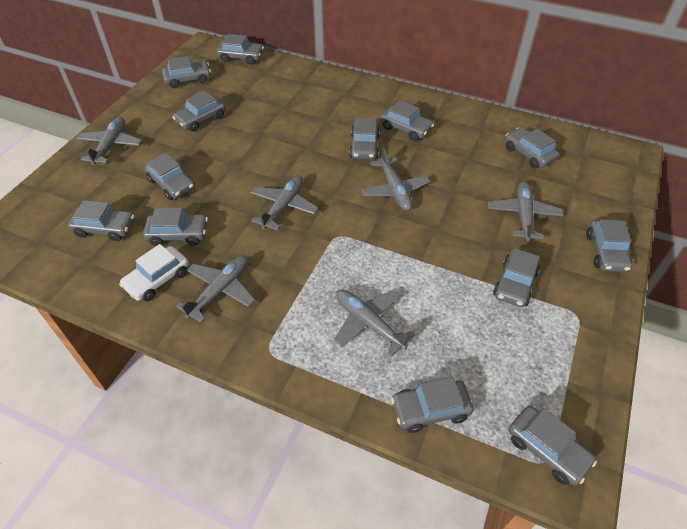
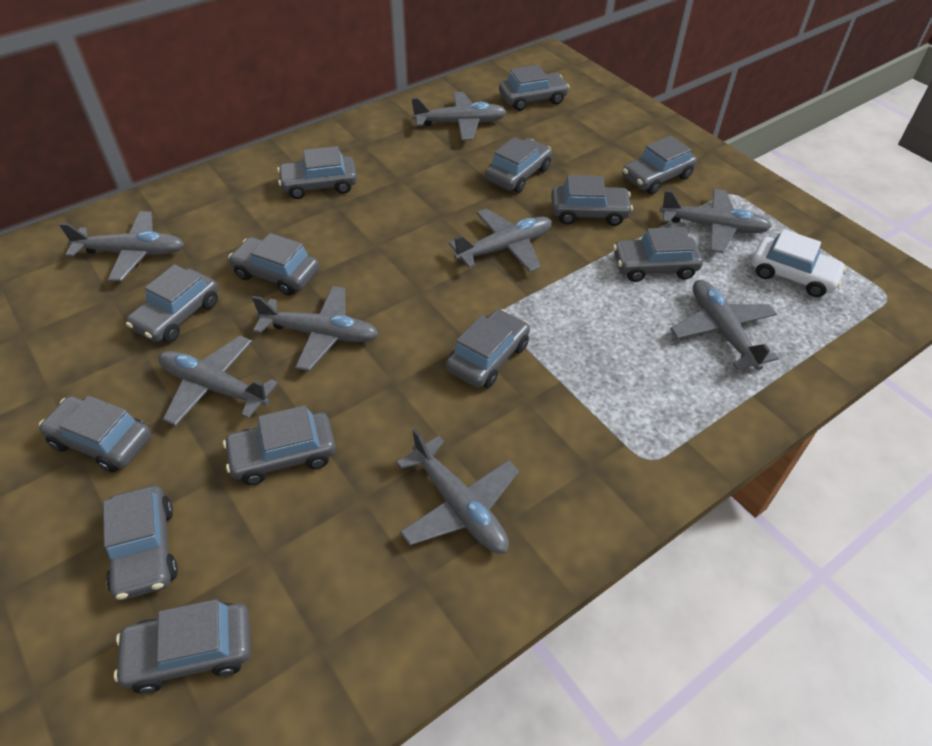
grey plane: [77,117,142,165] [176,255,255,323] [251,175,318,231] [334,290,415,357] [361,147,430,211] [488,181,563,241] = 6 -> [59,211,184,281] [158,336,278,426] [252,286,379,371] [396,429,519,554] [411,92,507,141] [449,209,552,272] [660,189,772,253] [670,280,779,370] = 8

